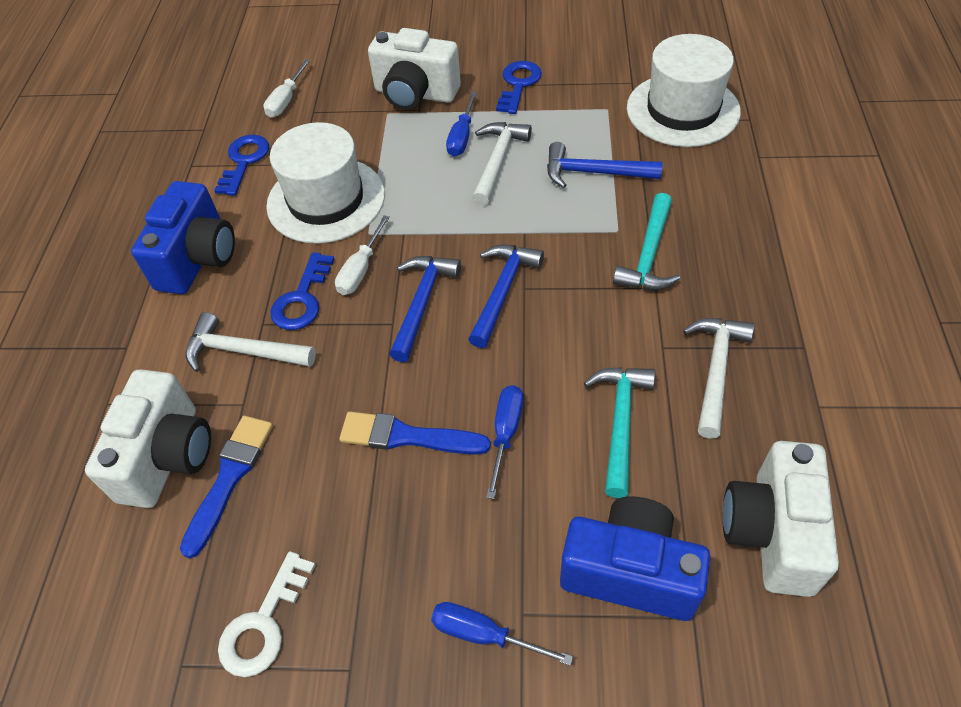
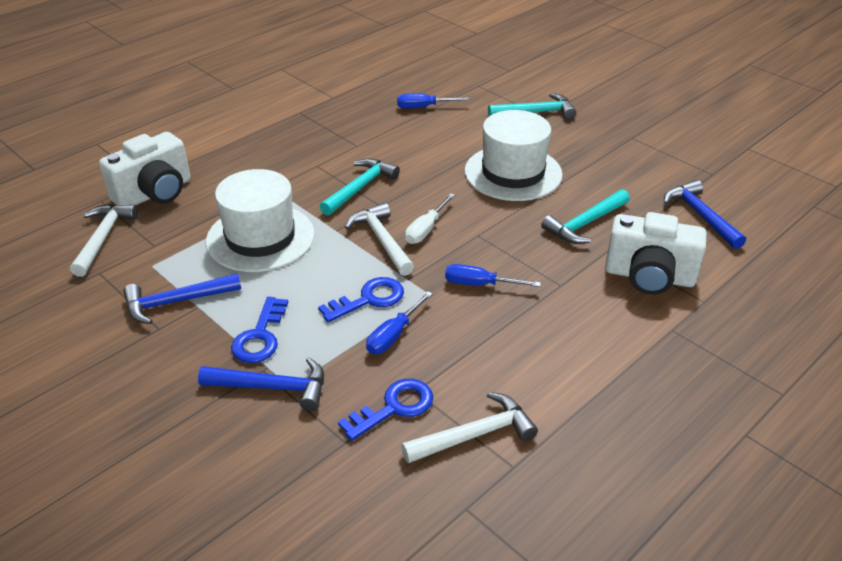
blue brush: [180,416,273,558] [339,411,491,455] = 2 -> none = 0
blue camera: [131,181,235,294] [560,496,711,621] = 2 -> none = 0
turquoise hammer: [584,367,655,498] [613,193,680,290] = 2 -> [320,158,400,216] [488,93,576,119] [541,189,630,244] = 3
white camera: [85,369,211,508] [368,28,461,110] [722,441,839,597] = 3 -> [99,132,191,205] [605,212,707,295] = 2
white key: [218,551,315,677] = 1 -> none = 0
white screwdriver: [264,59,311,117] [335,215,390,295] = 2 -> [405,193,455,244] = 1

